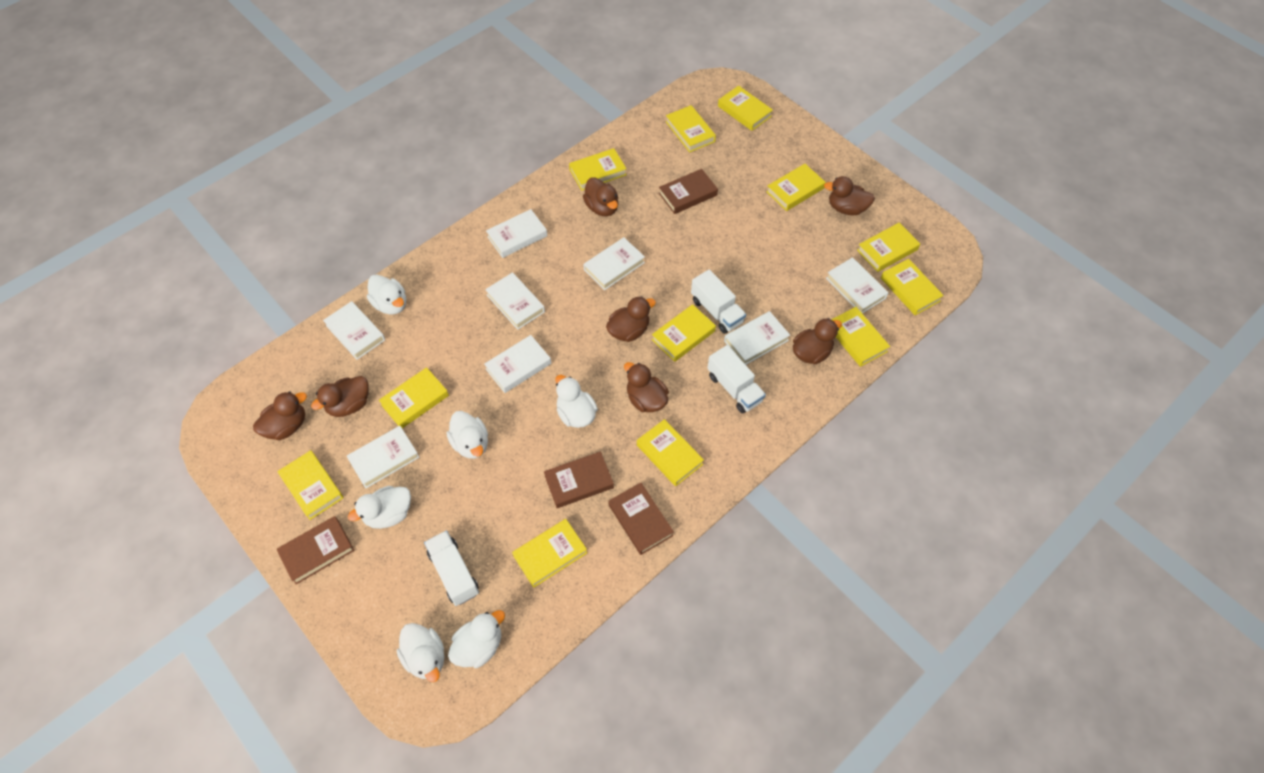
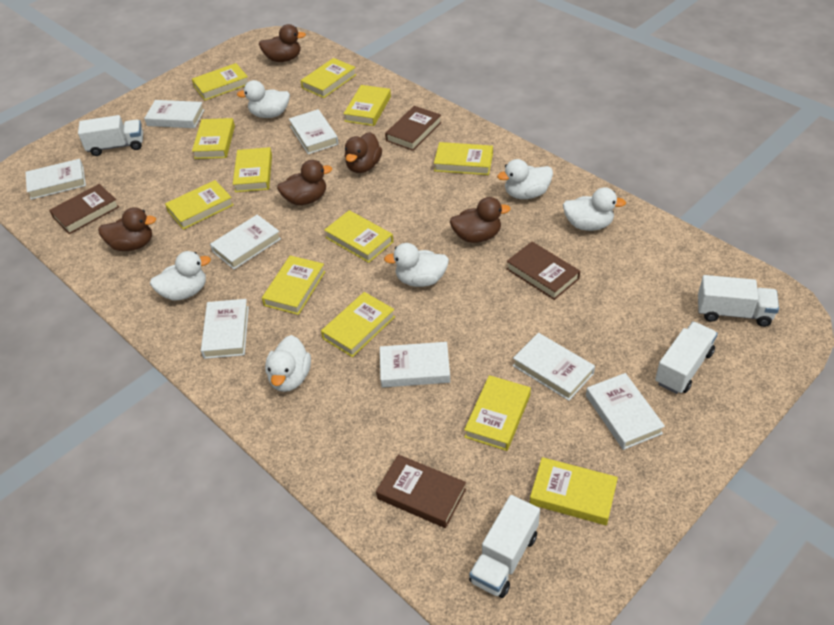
brown duck: [253,391,307,440] [311,376,368,417] [583,177,618,216] [606,296,656,342] [624,362,669,412] [793,318,842,364] [824,176,875,215] = 7 -> [98,207,156,251] [259,24,306,62] [277,160,332,205] [345,132,382,173] [450,197,511,243] = 5
white truck: [424,530,479,606] [691,269,746,334] [707,345,766,413] = 3 -> [78,115,143,156] [469,495,540,598] [655,322,718,394] [698,275,779,327] = 4

